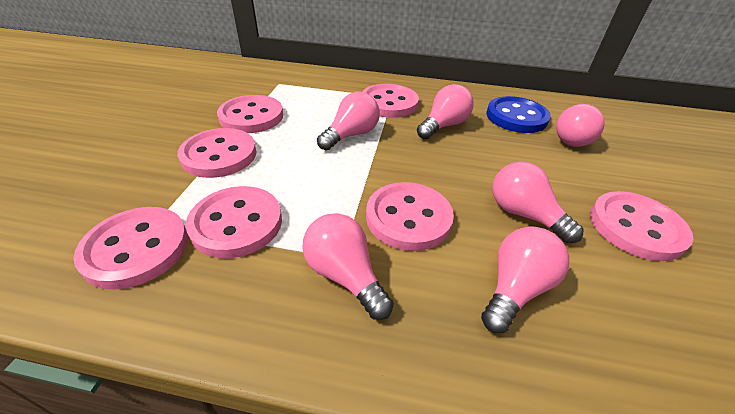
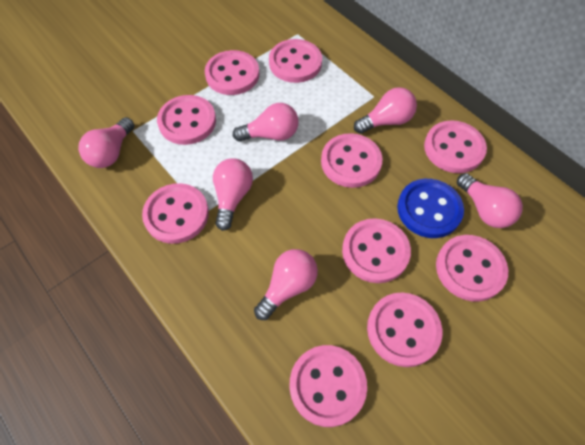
pink button: [73,207,188,290] [177,128,256,178] [186,186,282,258] [217,95,283,133] [362,84,419,118] [366,182,454,251] [590,191,693,261] = 7 -> [142,183,209,244] [157,95,216,145] [205,50,259,95] [269,39,322,83] [290,345,367,427] [321,133,383,188] [342,218,411,283] [367,293,442,367] [424,120,487,173] [436,235,508,302] = 10

